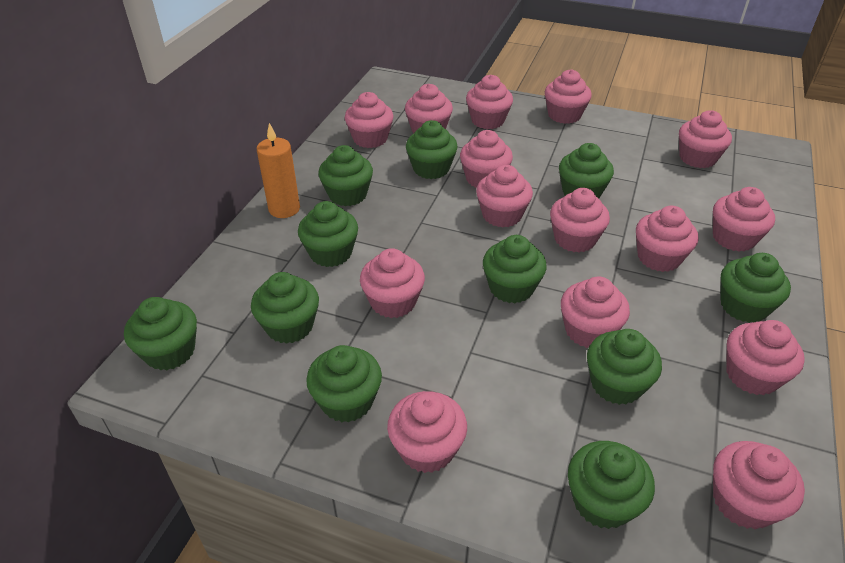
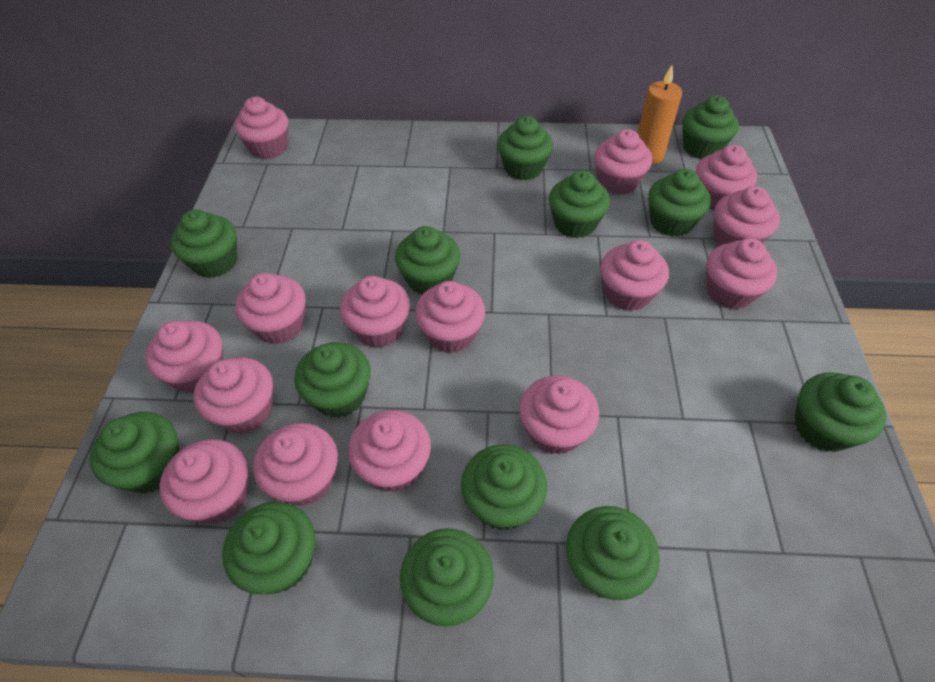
green cupcake: [124,297,197,370] [251,272,319,344] [298,201,358,267] [306,345,382,423] [318,145,373,206] [406,120,458,179] [483,235,547,303] [559,143,614,198] [568,441,655,529] [587,329,662,405] [720,253,791,323] = 11 -> [89,412,180,493] [170,209,237,278] [222,502,315,594] [294,342,371,418] [395,226,460,294] [400,528,494,626] [461,444,547,530] [497,116,553,181] [549,170,610,238] [566,506,660,600] [648,169,711,237] [682,96,739,159] [794,372,886,452] = 13

